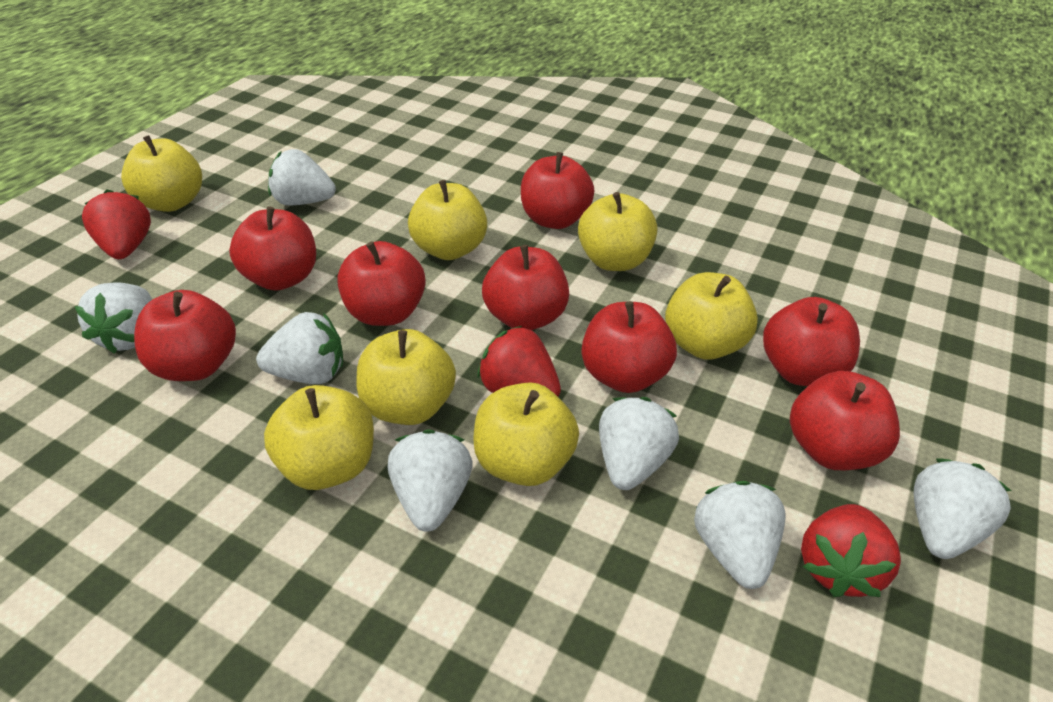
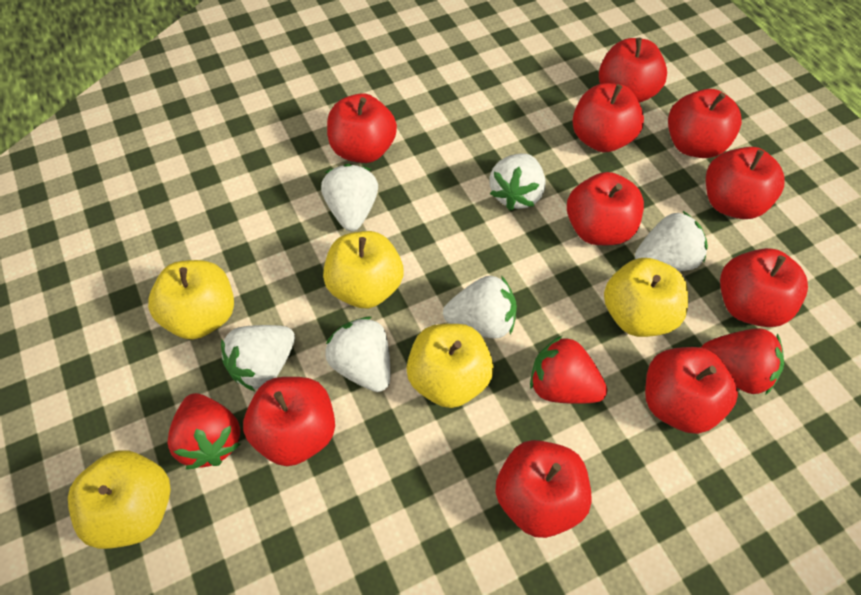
red apple: [134,290,236,381] [229,207,316,291] [337,241,426,326] [482,245,569,330] [521,152,594,229] [582,301,677,393] [763,297,860,386] [790,371,900,470] = 8 -> [243,377,335,466] [327,93,397,163] [495,440,592,538] [567,172,644,245] [572,83,644,152] [599,38,667,103] [645,347,738,434] [668,89,742,158] [706,147,785,219] [720,248,808,327] = 10
white strawberry: [75,282,152,354] [256,312,343,384] [268,149,336,206] [387,429,473,532] [599,397,679,490] [694,481,785,589] [914,458,1011,559] = 7 -> [221,325,295,391] [321,164,378,231] [325,317,390,392] [443,276,517,339] [490,153,546,210] [635,211,708,271] = 6
yellow apple: [121,135,202,212] [264,385,374,490] [357,329,456,425] [408,180,487,260] [473,382,579,486] [578,192,657,271] [665,272,758,359] = 7 -> [68,450,171,549] [148,260,234,340] [323,231,403,308] [406,324,494,408] [604,258,688,337] = 5

